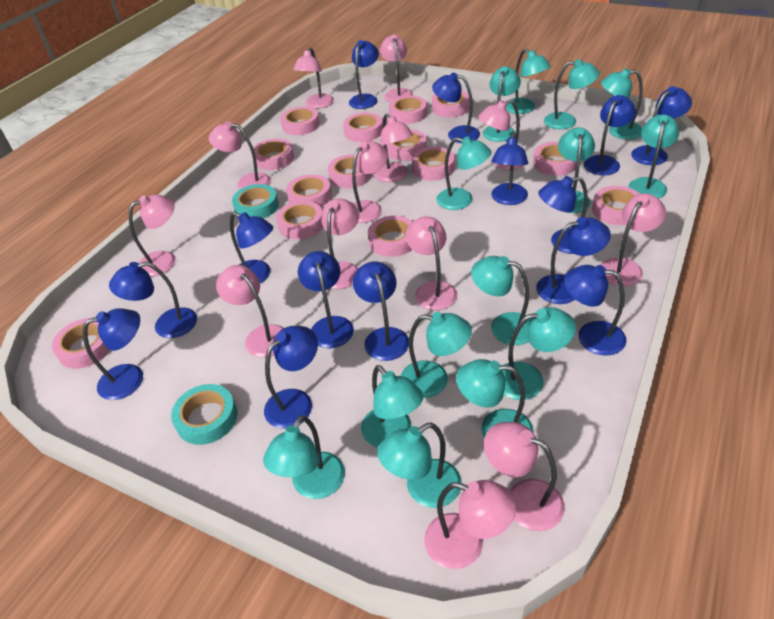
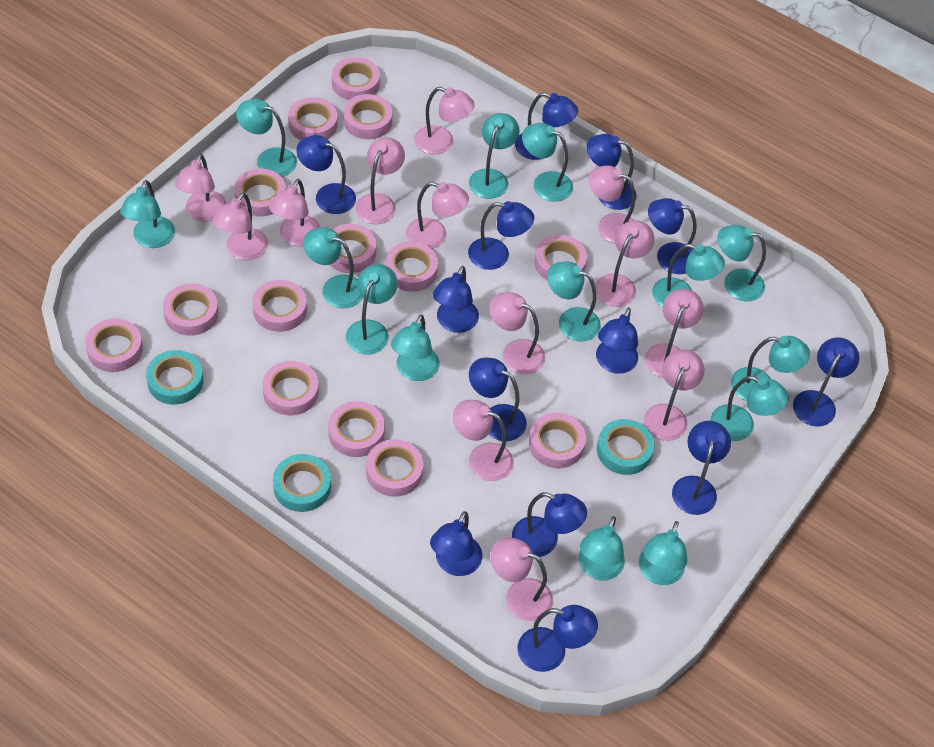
blue lamp: [83,308,143,400] [109,262,197,338] [230,212,273,283] [264,326,318,429] [298,251,354,348] [349,40,379,109] [353,261,409,361] [432,73,480,143] [491,133,528,205] [536,217,611,304] [538,176,588,254] [564,265,626,356] [584,95,636,175] [631,86,692,165] = 14 -> [297,135,356,214] [430,511,482,576] [433,266,479,333] [468,201,534,270] [469,358,527,441] [512,492,587,557] [515,92,578,160] [517,605,598,672] [586,134,637,210] [596,308,638,374] [648,198,697,274] [672,421,731,515] [793,337,859,427] = 13
turquoise tape: [171,384,237,445] [232,184,279,219] = 2 -> [146,350,204,405] [273,454,331,512] [597,419,655,475] = 3

